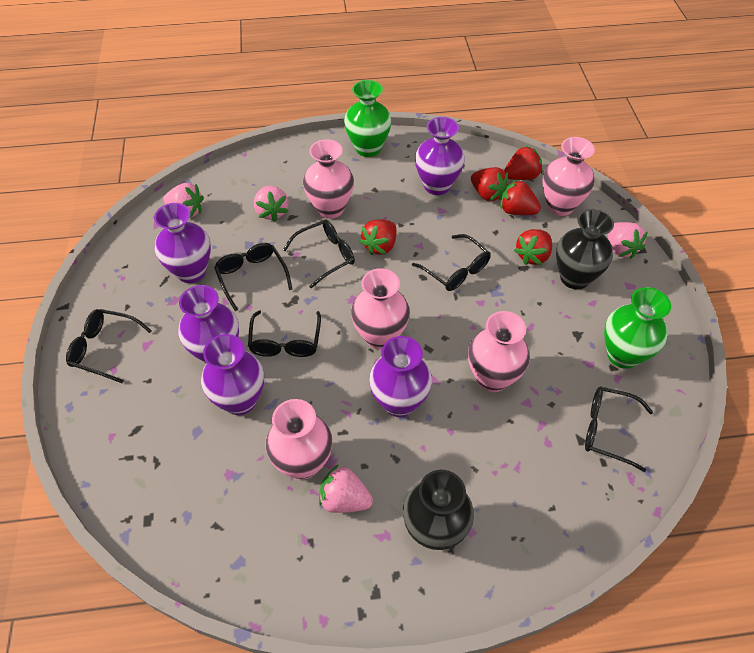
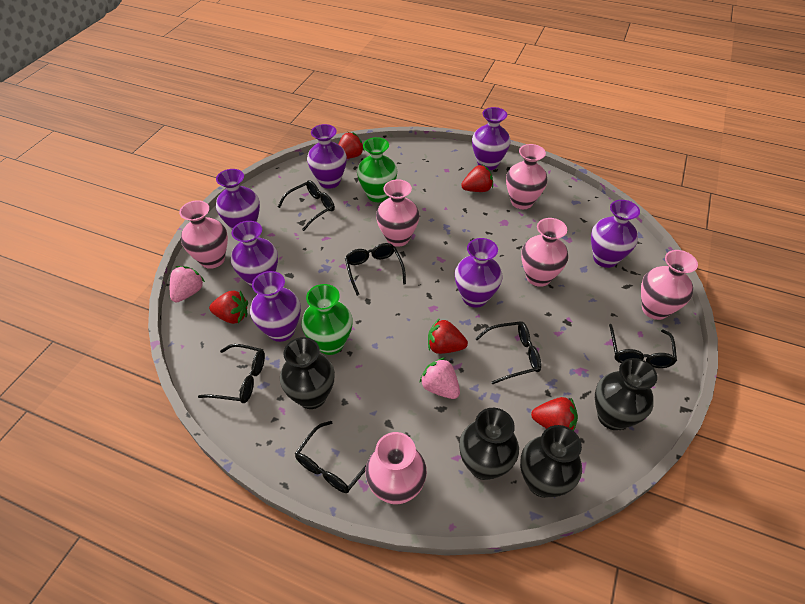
black vase: [403,470,474,550] [556,209,614,289] = 2 -> [280,337,335,409] [459,408,519,480] [520,425,582,498] [595,358,657,430] = 4
pink strawberry: [163,183,204,218] [254,186,288,222] [319,464,373,513] [607,222,648,259] = 4 -> [170,266,205,302] [419,358,460,399] = 2
pink vase: [266,399,332,480] [303,139,354,219] [351,268,410,350] [468,311,530,392] [542,137,595,216] = 5 -> [179,200,228,269] [365,432,427,504] [376,179,419,247] [506,144,548,209] [521,218,569,287] [641,250,698,320] = 6
purple vase: [154,203,211,283] [178,285,239,363] [201,334,264,415] [369,336,432,417] [415,117,465,195] = 5 -> [216,169,260,229] [231,221,278,287] [250,271,301,342] [307,124,347,189] [455,238,503,308] [472,107,511,170] [591,200,640,268] = 7

